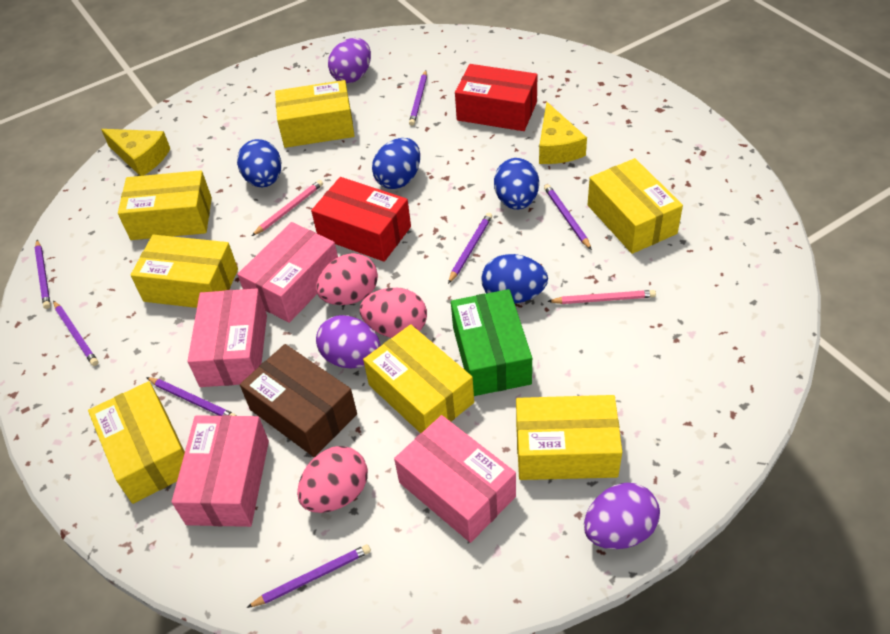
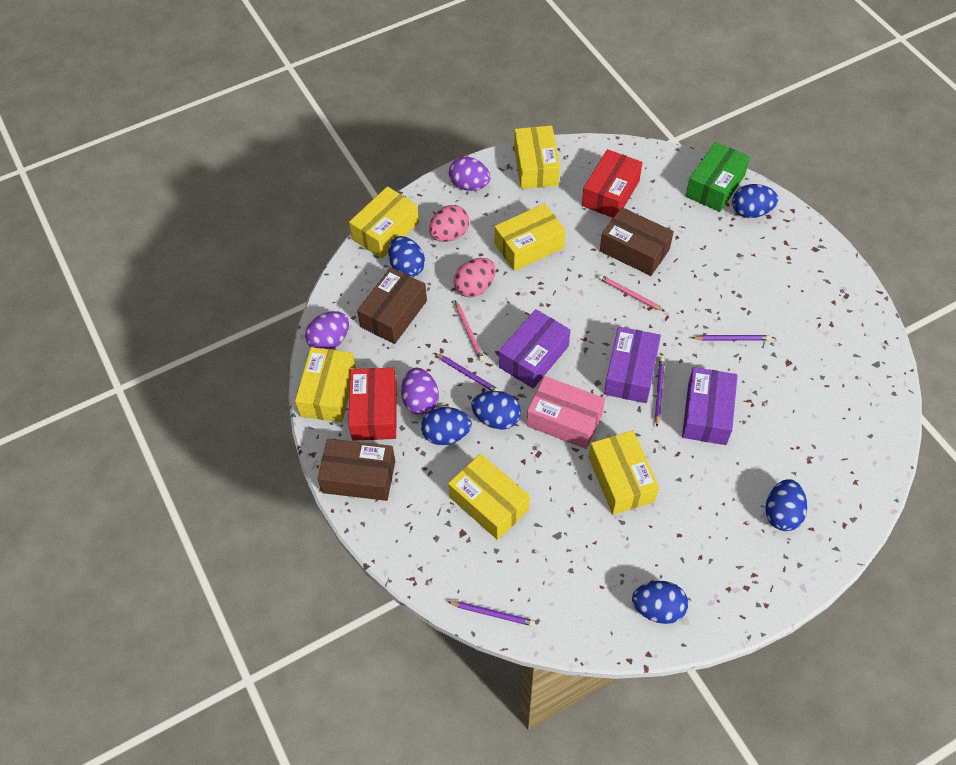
blue egg: [237,139,281,187] [372,138,420,189] [482,254,548,304] [494,158,539,210] = 4 -> [388,236,425,277] [421,407,472,445] [471,391,521,430] [632,581,688,624] [732,184,778,218] [765,479,807,531] = 6
brown box: [240,344,357,457] = 1 -> [318,439,395,501] [357,267,427,344] [600,207,674,276] = 3
pink box: [172,415,269,527] [188,288,267,387] [238,222,338,323] [394,415,516,543] = 4 -> [527,376,605,449] = 1
pink egg: [297,446,368,513] [316,253,378,305] [360,288,427,338] = 3 -> [429,205,469,242] [454,258,496,298] = 2
purple box: none = 0 -> [499,309,570,389] [604,327,661,403] [682,367,738,445] = 3
purple pencil: [35,240,51,309] [53,300,98,366] [146,377,237,416] [247,544,371,608] [409,70,427,126] [448,213,492,284] [544,184,592,250] = 7 -> [435,353,499,391] [448,601,535,626] [655,357,665,426] [692,335,770,341] = 4
yellow box: [88,381,185,504] [118,170,212,240] [131,235,238,308] [275,80,355,148] [363,324,474,433] [516,395,622,480] [587,158,683,254] = 7 -> [295,347,356,422] [349,186,419,259] [448,453,530,540] [494,203,566,271] [514,125,560,189] [589,430,659,515] = 6
yellow cheese: [101,129,170,176] [539,102,587,164] = 2 -> none = 0

